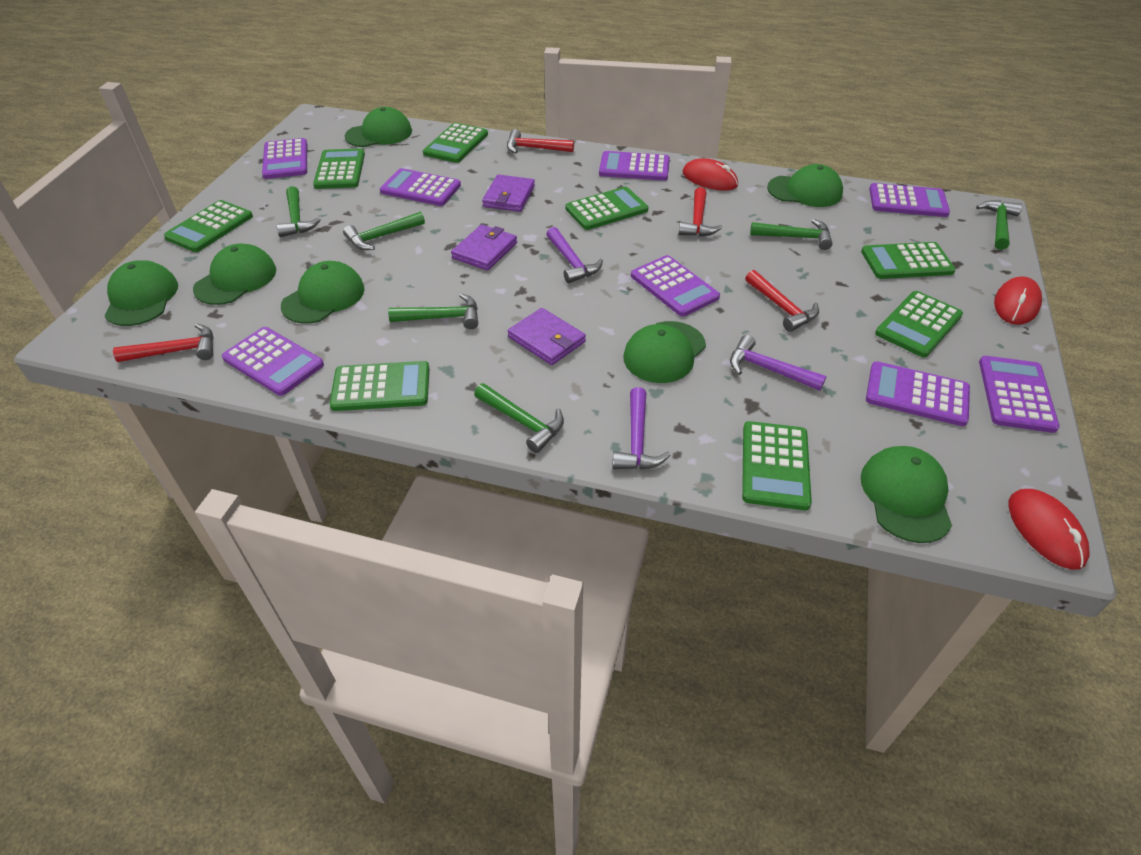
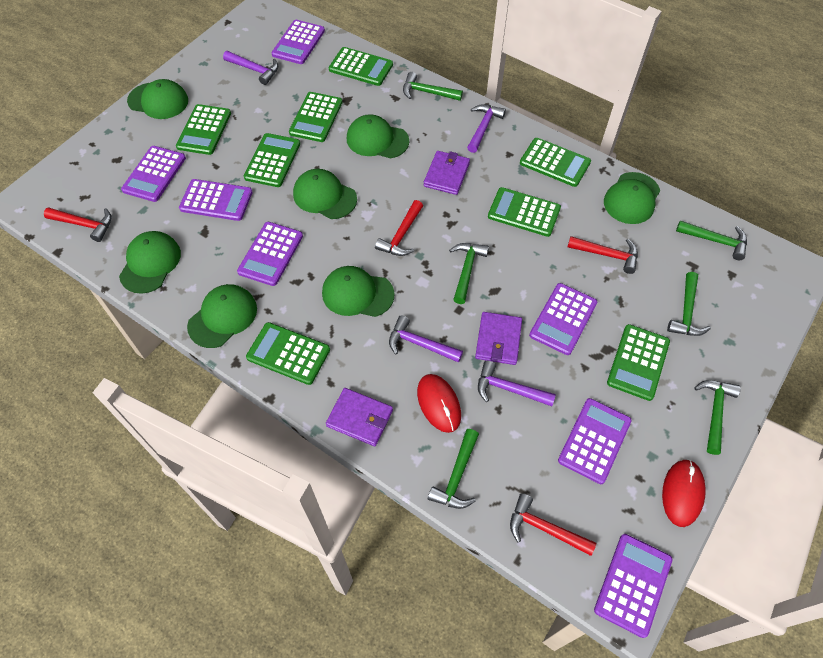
purple calculator: [222,327,324,396] [262,138,307,179] [380,168,461,206] [599,151,670,181] [631,255,720,317] [866,361,970,426] [869,183,950,217] [979,356,1060,433] = 8 -> [121,146,186,202] [179,179,253,221] [237,222,303,286] [271,20,325,64] [529,283,597,355] [558,398,632,484] [594,534,672,638] = 7
purple hammer: [546,227,603,283] [612,387,671,470] [730,335,826,391] = 3 -> [223,51,278,85] [389,315,463,363] [467,104,506,153] [478,361,556,406] = 4
red mouse: [683,158,738,191] [994,276,1042,325] [1008,489,1090,570] = 3 -> [417,374,461,433] [662,460,706,527] = 2

